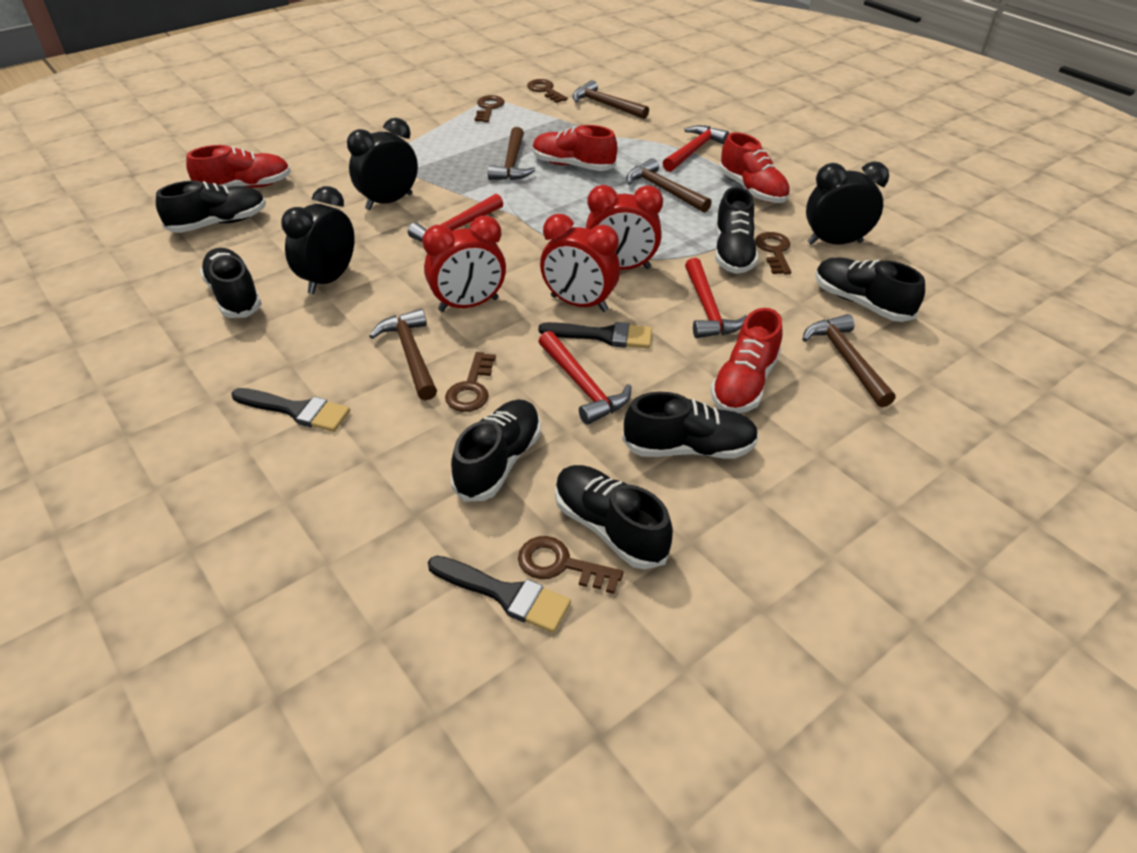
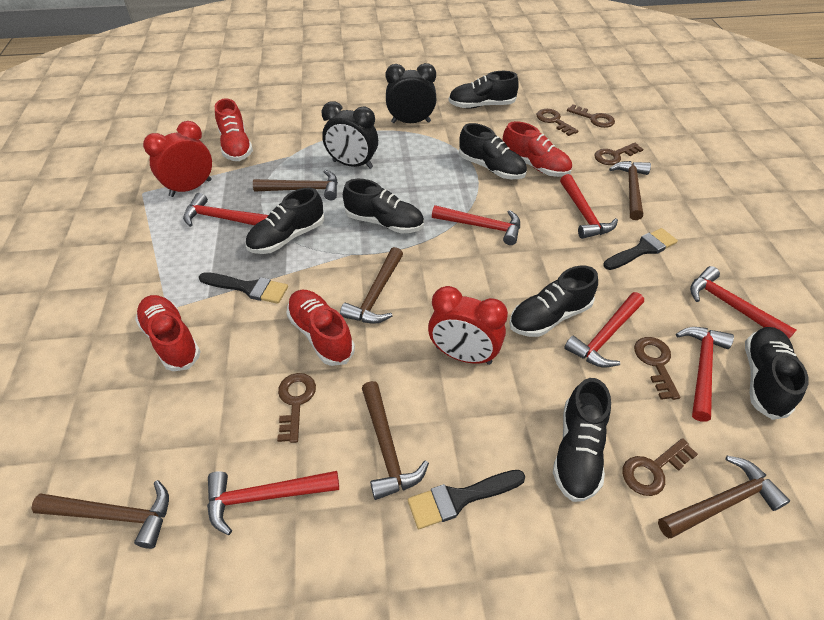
black clock: [281,186,354,294] [347,118,418,210] [806,161,889,245] = 3 -> [322,101,378,169] [386,63,437,123] = 2
brown hammer: [369,309,437,400] [488,127,535,180] [572,80,649,119] [626,158,712,213] [802,314,895,407] = 5 -> [32,480,169,549] [253,170,338,200] [340,247,403,324] [362,381,429,500] [609,161,651,220] [658,456,790,538] = 6
brown key: [445,352,496,412] [475,95,505,122] [518,536,624,594] [527,79,568,103] [755,232,791,275] = 5 -> [277,373,316,443] [536,109,578,136] [567,104,615,128] [594,143,643,165] [622,438,698,496] [634,337,680,400] = 6
red clock: [422,216,506,312] [540,214,620,312] [586,185,663,270] = 3 -> [143,121,212,197] [428,286,508,365] = 2
red hammer: [408,194,503,242] [538,331,631,425] [663,125,729,172] [685,258,747,338] = 4 -> [183,193,268,227] [207,471,339,535] [432,205,520,245] [560,174,618,239] [564,292,644,368] [676,327,734,422] [690,266,796,339] = 7

